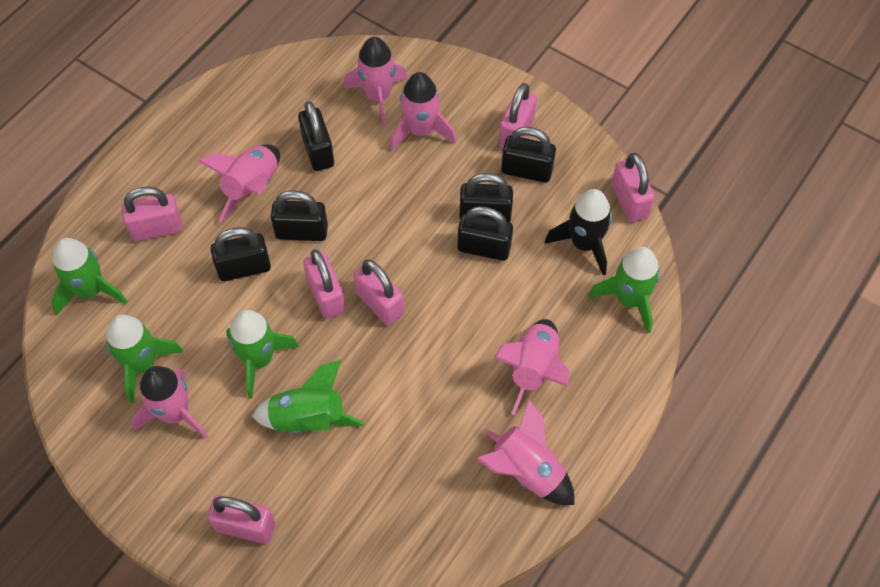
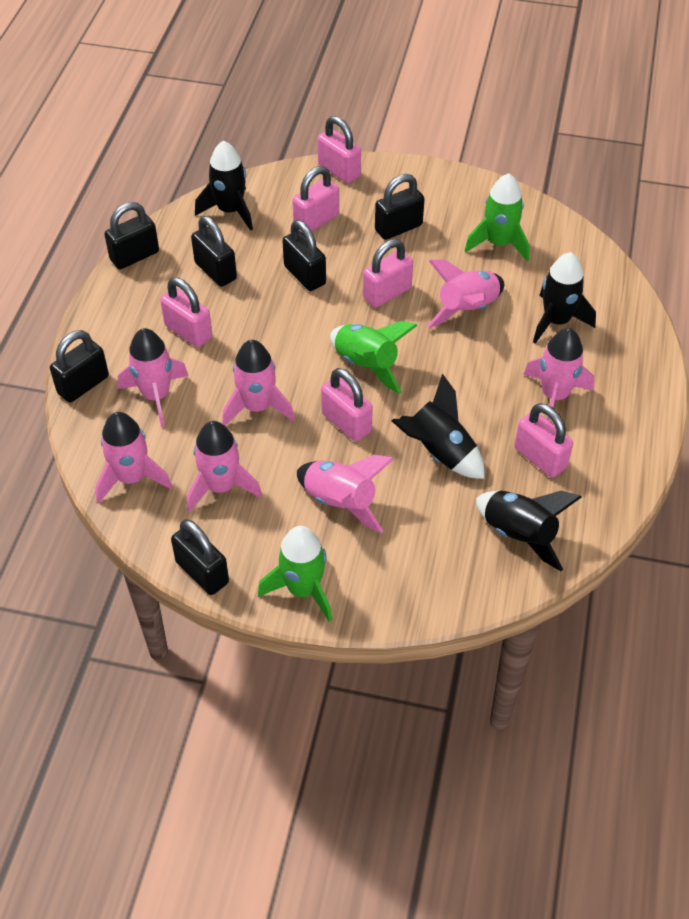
black rocket: [545,189,612,275] = 1 -> [195,141,253,231] [391,374,484,479] [476,491,582,571] [533,252,596,344] = 4
green rocket: [51,238,128,315] [106,315,183,403] [226,310,299,398] [252,360,365,434] [589,247,660,333] = 5 -> [258,526,332,622] [330,321,418,394] [464,173,530,262] = 3
pink rocket: [131,366,208,439] [198,144,280,222] [344,37,408,127] [390,72,456,151] [476,400,574,505] [494,319,569,415] = 6 -> [95,412,172,503] [118,328,189,427] [187,421,262,512] [222,340,295,426] [297,455,394,533] [427,259,504,328] [523,328,594,421] = 7

